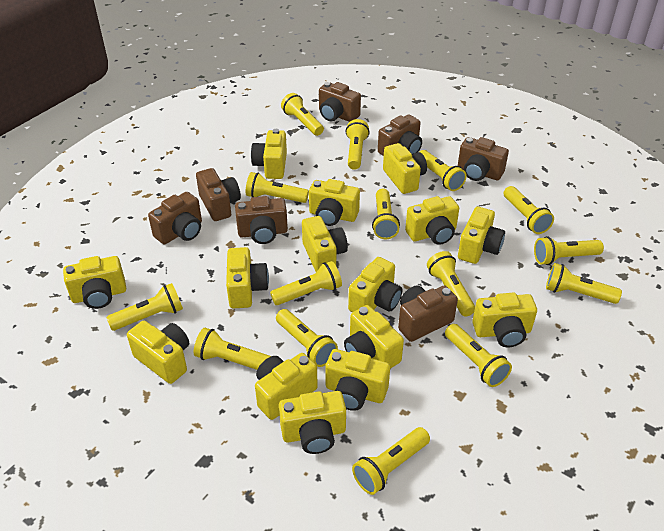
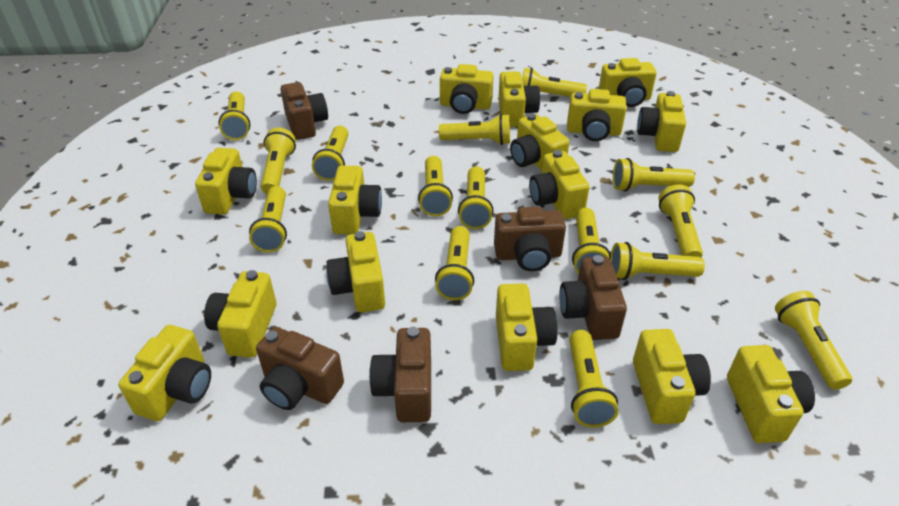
brown camera: [148,192,202,244] [196,168,241,221] [235,196,288,244] [319,82,361,122] [378,114,422,156] [398,285,458,342] [458,137,509,181] = 7 -> [256,327,344,410] [280,82,328,140] [369,327,431,422] [494,207,566,271] [559,255,627,340] = 5

